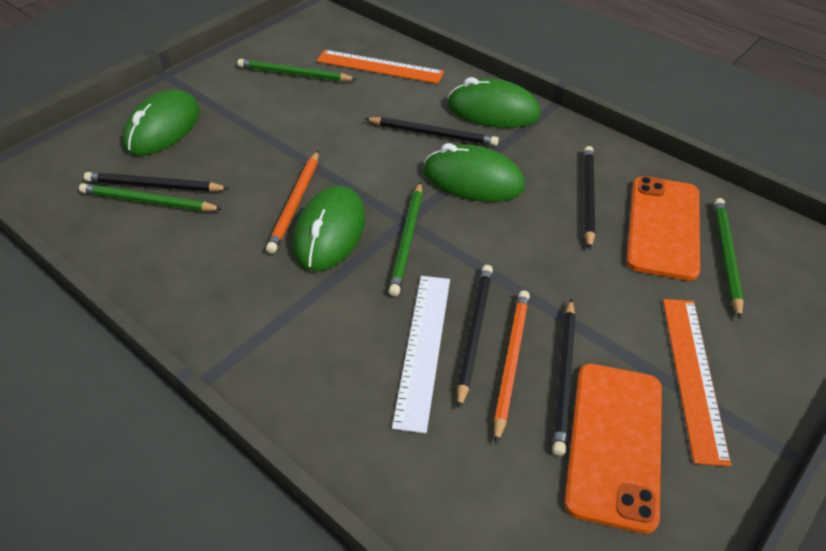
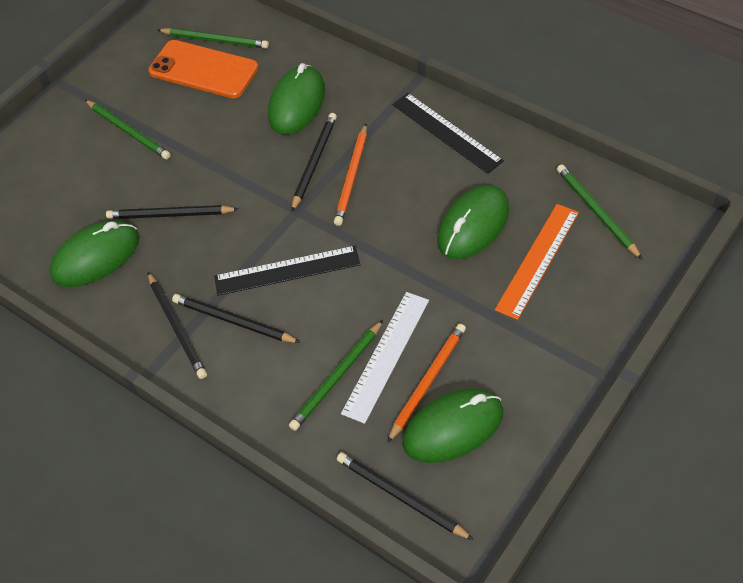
black ruler: none = 0 -> [214,246,361,296] [392,93,504,174] = 2
orange phone: [564,364,662,534] [626,176,700,281] = 2 -> [149,40,258,98] = 1
orange ruler: [317,50,444,84] [663,299,731,466] = 2 -> [495,204,579,320] = 1

